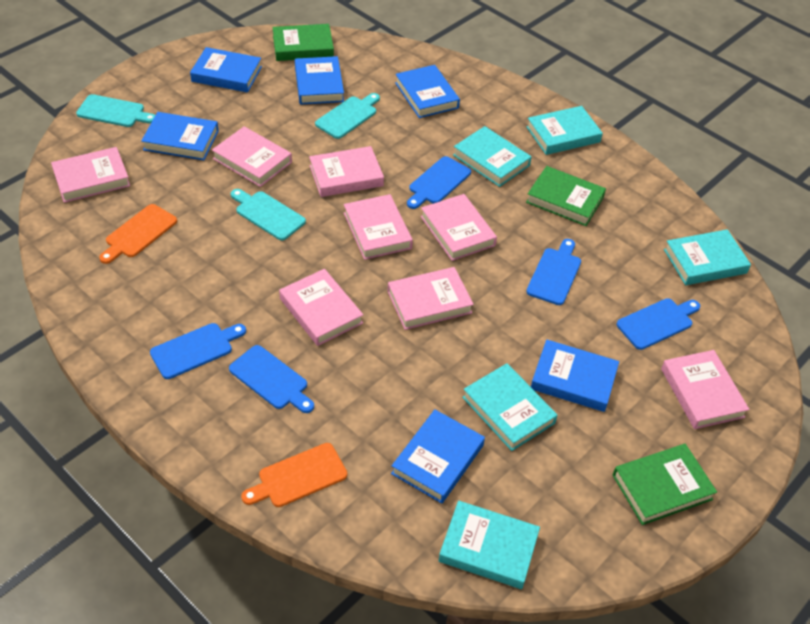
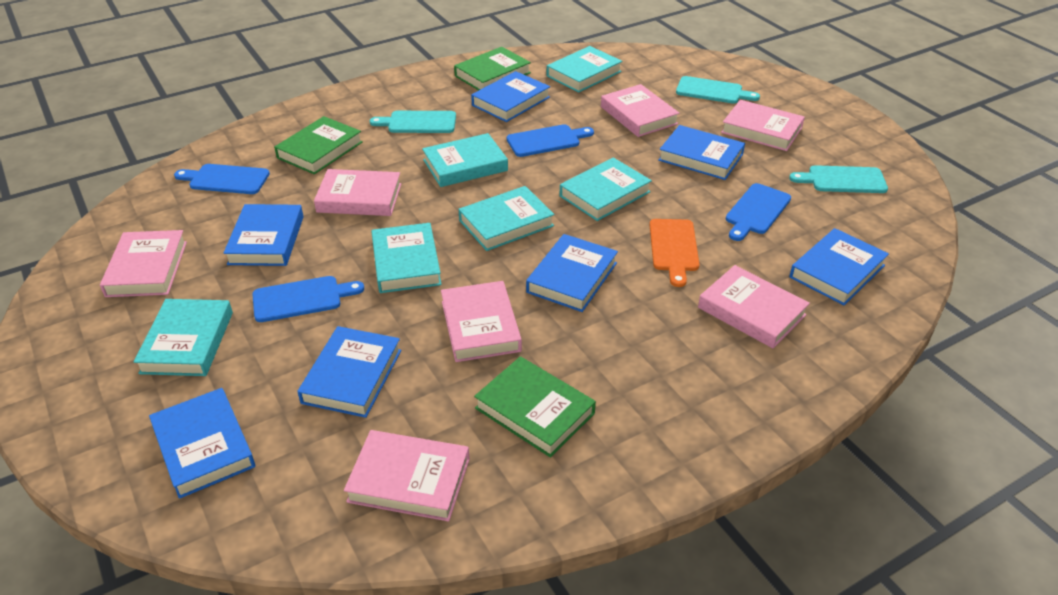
blue book: [141,112,219,160] [190,47,262,92] [295,56,344,105] [391,409,485,503] [395,65,460,118] [531,339,619,412] = 6 -> [149,388,255,499] [224,204,304,266] [297,326,401,418] [471,71,550,122] [526,234,618,312] [658,125,745,180] [789,228,889,305] = 7
blue cutting board: [150,323,246,379] [229,345,314,413] [407,156,471,209] [526,239,581,305] [617,298,700,350] = 5 -> [174,164,270,194] [252,276,364,322] [507,124,594,157] [726,183,791,241] = 4
orange cutting board: [99,204,177,264] [241,443,347,507] = 2 -> [650,219,700,287] = 1
pink book: [51,147,130,203] [212,126,292,187] [279,269,363,346] [309,146,384,197] [344,194,413,260] [388,267,474,330] [421,194,497,261] [661,350,749,429] = 8 -> [100,230,187,297] [314,169,401,216] [344,430,470,522] [441,281,522,362] [601,84,680,137] [698,265,810,348] [721,100,805,151] = 7
turquoise book: [439,501,540,589] [453,126,532,187] [462,363,558,451] [526,106,603,155] [664,229,751,285] = 5 -> [134,299,233,376] [371,223,442,293] [422,133,508,187] [459,186,555,251] [547,46,622,93] [560,157,652,221] = 6

